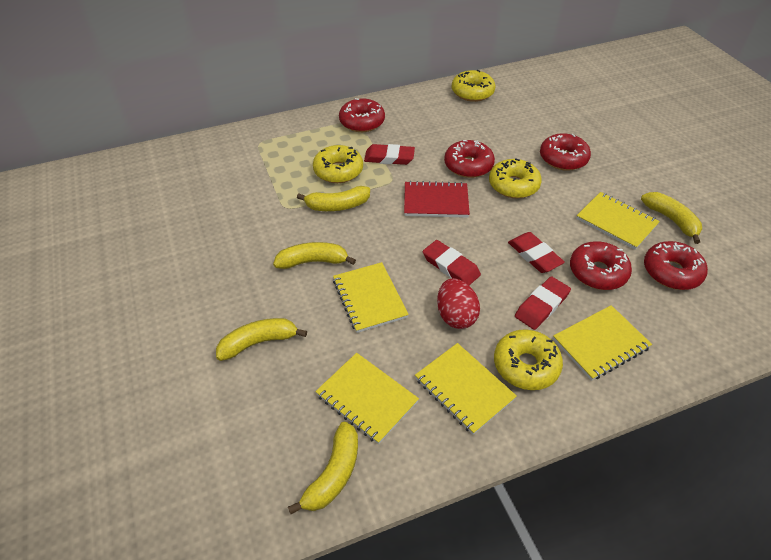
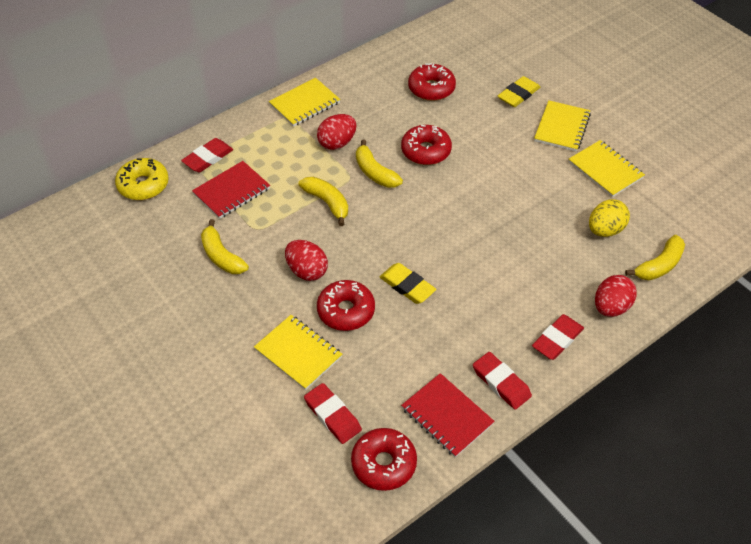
red donut: [339,98,385,132] [444,140,495,178] [540,133,591,171] [570,241,632,290] [644,241,708,290] = 5 -> [317,280,375,331] [351,428,417,491] [401,125,452,165] [408,63,456,101] = 4
red egg: [437,278,480,329] = 1 -> [285,240,328,281] [317,114,356,150] [595,275,637,317] = 3
red notebook: [404,181,470,218] = 1 -> [192,161,270,219] [401,373,495,457] = 2
yellow banana: [216,318,307,361] [273,242,356,269] [288,422,358,514] [297,186,370,211] [641,192,702,244] = 5 -> [201,219,249,274] [298,177,348,226] [356,140,403,188] [625,235,685,280] = 4
yellow donut: [313,145,363,183] [452,70,496,102] [489,158,542,199] [494,329,563,390] = 4 -> [115,158,169,200] = 1
yellow egg: none = 0 -> [589,199,630,237] = 1
yellow eraser: none = 0 -> [380,263,436,304] [498,76,540,107] = 2
yellow notebook: [315,353,419,444] [333,262,409,333] [415,343,517,435] [553,305,652,381] [576,192,660,250] = 5 -> [254,315,342,390] [269,78,340,127] [534,100,591,152] [568,140,645,197] = 4

